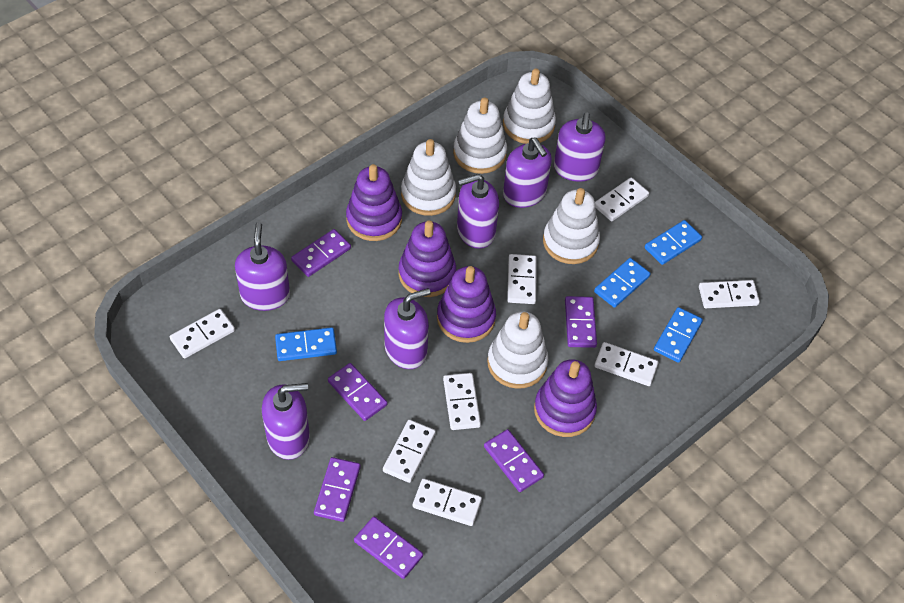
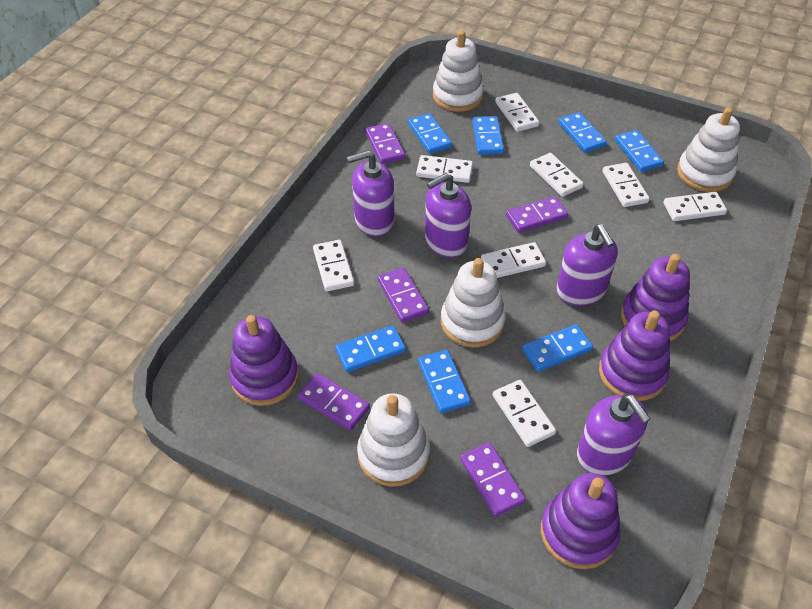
blue domino: [275,327,337,361] [594,258,651,308] [645,220,702,265] [654,307,703,363] = 4 -> [335,325,406,372] [408,113,452,154] [418,350,471,413] [472,116,504,155] [522,324,593,372] [558,112,607,153] [615,130,664,172] = 7
purple domino: [291,229,351,277] [314,457,361,522] [328,363,387,421] [354,517,423,579] [484,429,544,492] [565,296,597,348] = 6 -> [297,373,370,431] [365,123,406,164] [378,267,429,323] [460,442,526,517] [506,196,568,233] = 5
purple soap dispenser: [235,222,290,311] [262,383,310,460] [384,288,431,369] [457,174,499,249] [503,137,552,208] [554,112,606,182] = 6 -> [347,150,395,237] [425,173,471,258] [556,224,618,306] [577,394,650,476] = 4
white stacking toy: [401,139,456,216] [453,97,507,174] [487,311,548,389] [503,68,556,144] [543,188,600,264] = 5 -> [357,393,430,487] [433,31,484,112] [441,258,506,347] [677,107,740,192] = 4

